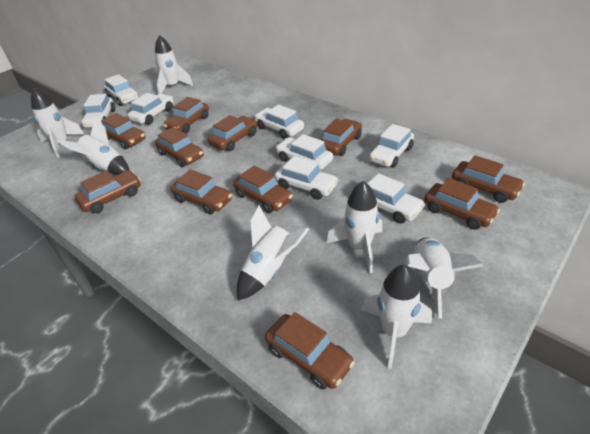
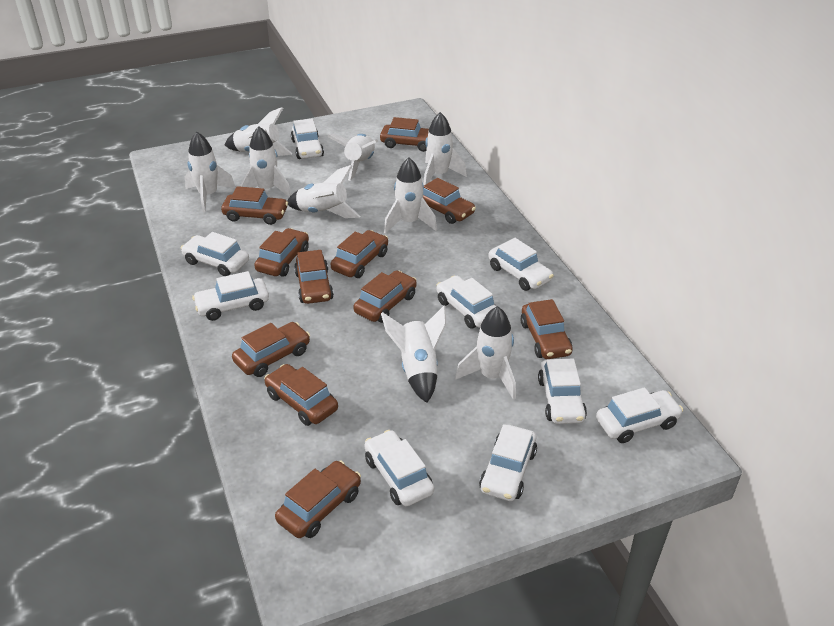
white car: [81,94,115,128] [104,74,139,106] [128,93,174,125] [254,105,304,139] [275,156,338,200] [276,134,333,170] [365,173,425,224] [369,124,414,168] = 8 -> [181,232,249,276] [192,271,269,321] [291,119,324,159] [365,430,434,507] [436,276,497,329] [479,424,537,501] [488,238,554,291] [538,359,587,424] [596,387,683,443] = 9
white rocket: [31,88,85,158] [57,117,130,175] [155,35,193,94] [237,205,309,301] [327,181,382,273] [361,265,432,369] [406,237,483,318] = 7 -> [185,132,236,212] [225,107,293,156] [241,126,291,197] [287,165,360,218] [327,134,378,181] [381,306,446,403] [384,158,437,233] [423,112,467,185] [455,306,516,400] = 9

